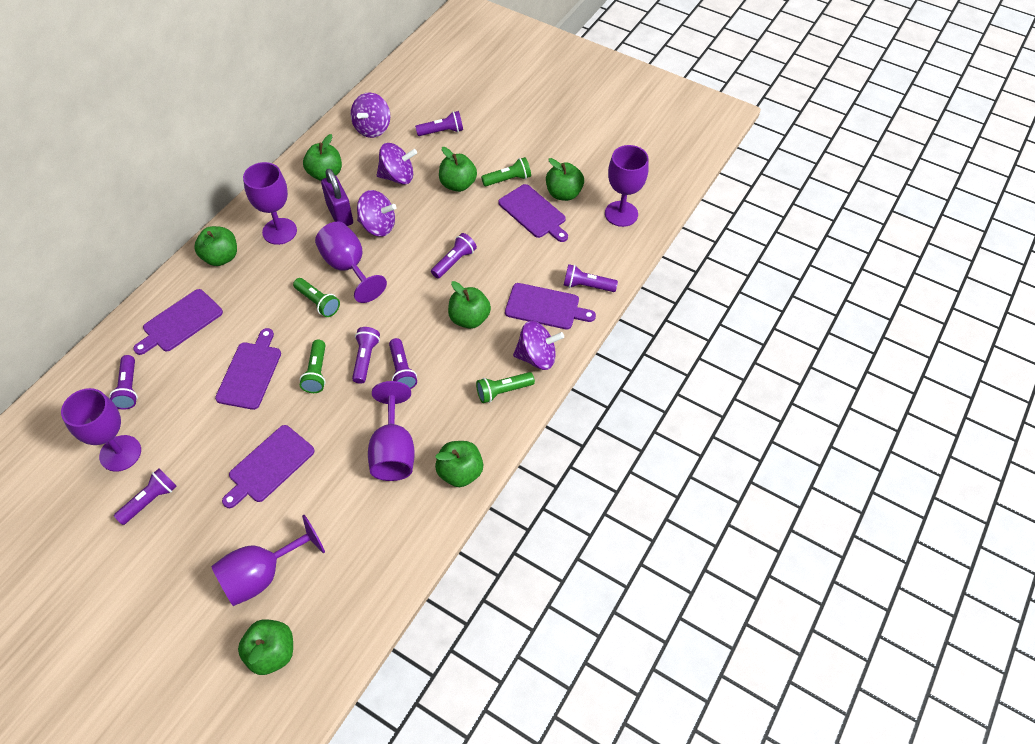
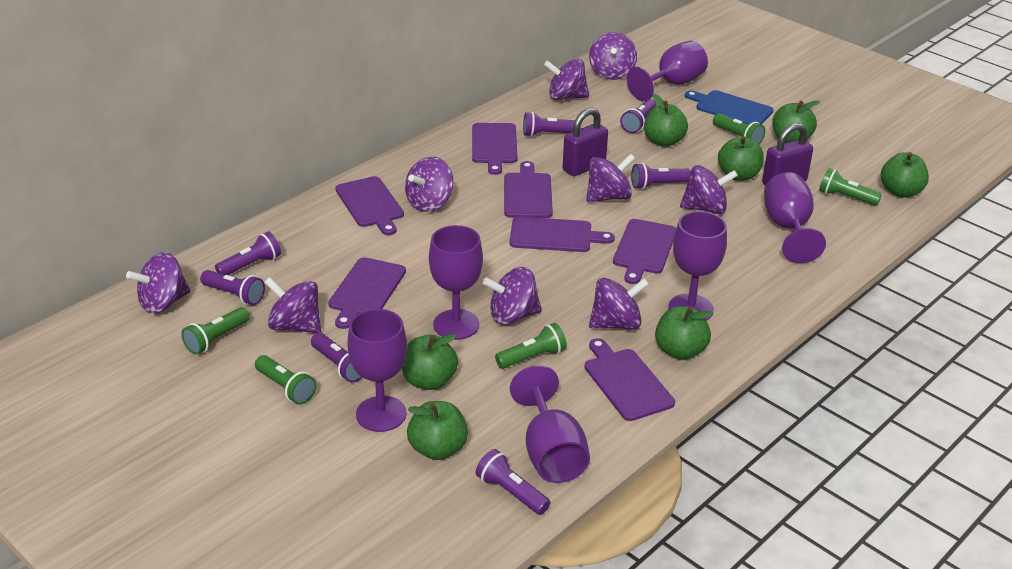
blue cutting board: none = 0 -> [685,90,774,125] = 1
green flashlight: [293,278,340,317] [299,340,326,393] [476,372,535,403] [481,157,531,186] = 4 -> [182,307,250,355] [255,355,316,405] [495,323,567,369] [713,113,765,144] [819,168,882,206] = 5
purple cutting board: [133,289,223,355] [215,328,281,410] [222,425,315,508] [498,184,568,242] [505,283,596,329] = 5 -> [328,257,406,329] [335,176,404,235] [472,123,517,175] [504,161,553,218] [510,217,615,252] [584,338,675,421] [613,219,676,284] = 7
purple padlock: [321,169,353,226] = 1 -> [563,108,608,176] [762,123,813,186] = 2
purple spinning top: [351,92,390,138] [357,190,397,237] [377,143,417,185] [513,321,564,370] = 4 -> [126,252,190,314] [264,277,321,333] [405,157,453,212] [483,267,542,325] [544,59,589,100] [586,154,635,202] [589,32,637,80] [589,278,649,330] [680,165,738,214] = 9

